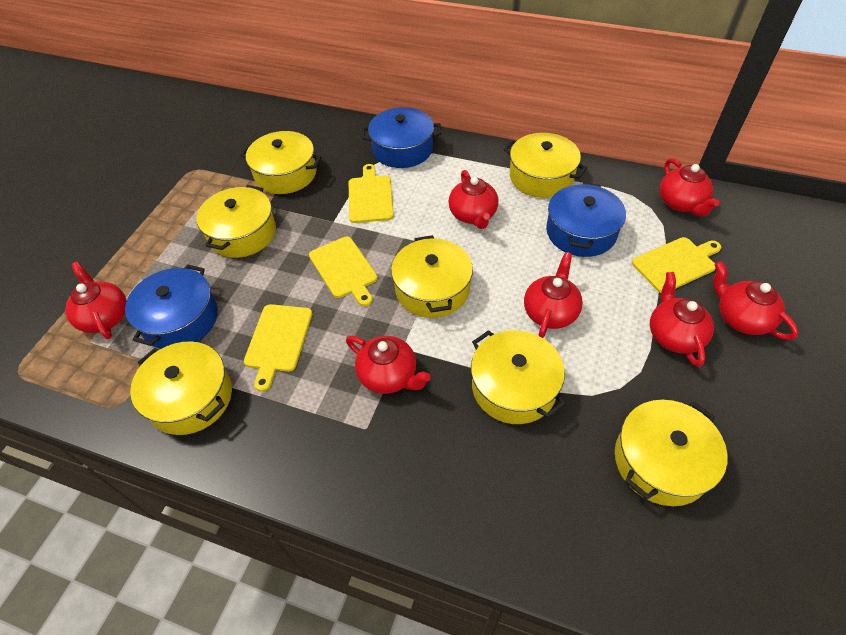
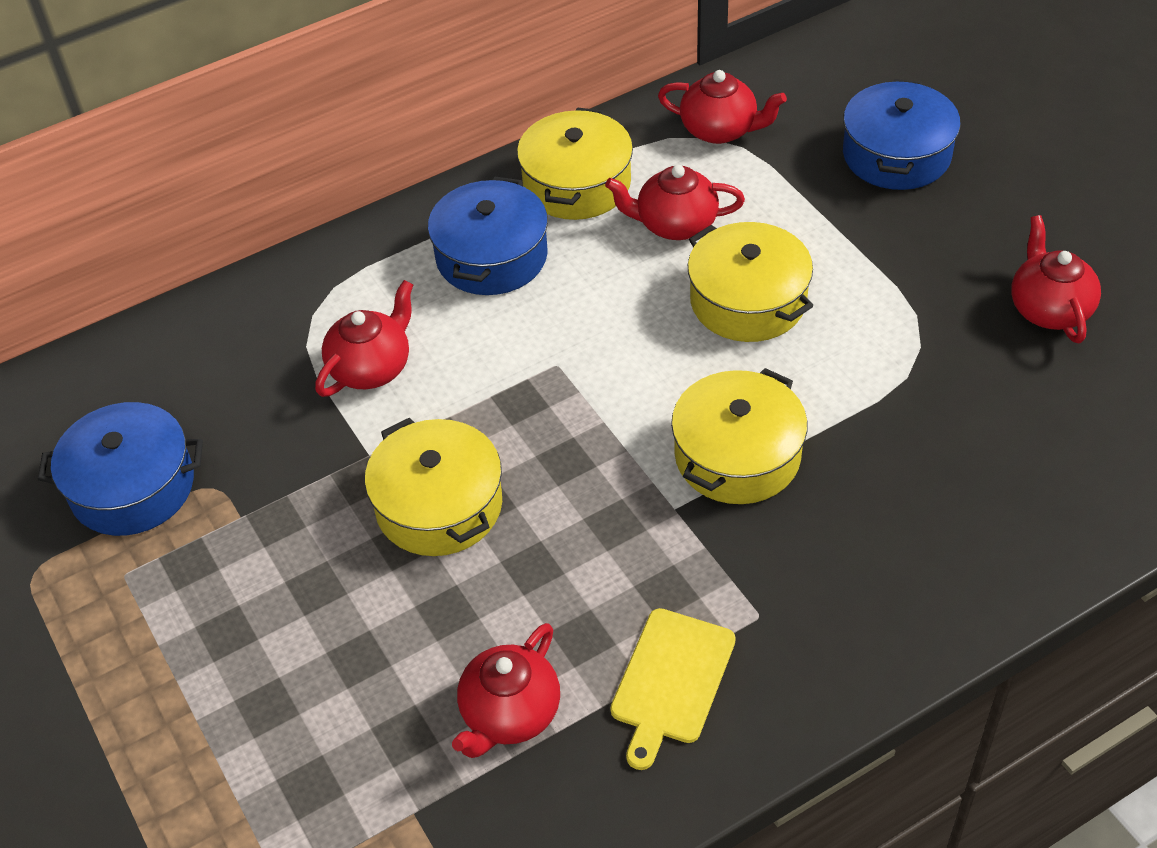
red teapot: [65,262,127,339] [346,336,431,394] [448,170,498,229] [524,252,583,338] [650,272,714,367] [660,158,720,216] [713,261,799,340] = 7 -> [315,280,413,397] [452,623,560,758] [605,165,745,240] [658,70,787,144] [1011,215,1101,343] = 5
yellow cutting board: [244,304,312,392] [309,236,378,306] [349,164,394,223] [632,237,721,293] = 4 -> [610,608,736,770] = 1
yellow pot: [130,341,232,435] [197,185,276,258] [240,131,322,194] [391,235,473,318] [471,330,566,424] [504,133,587,198] [615,400,728,506] = 7 -> [365,418,502,556] [517,107,633,220] [671,368,808,504] [688,222,813,342] = 4

